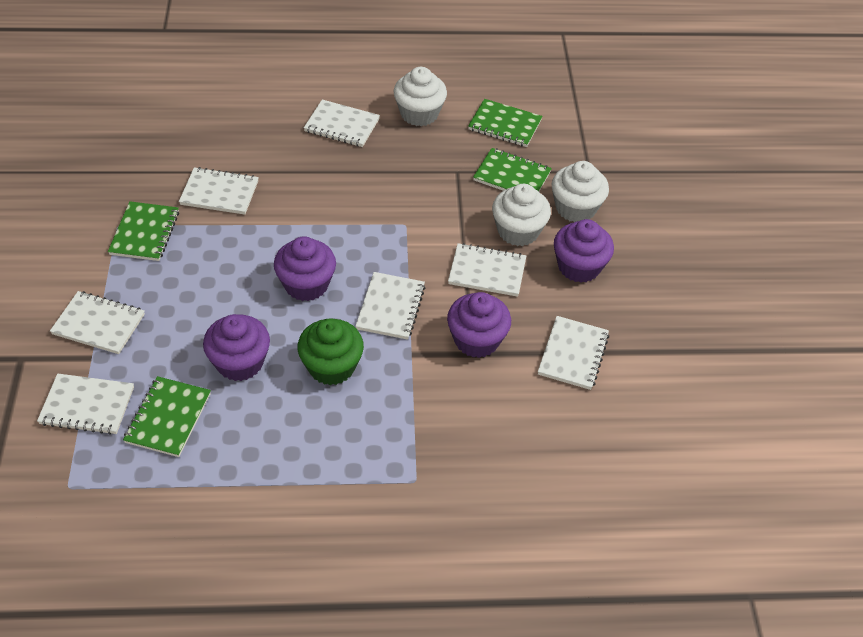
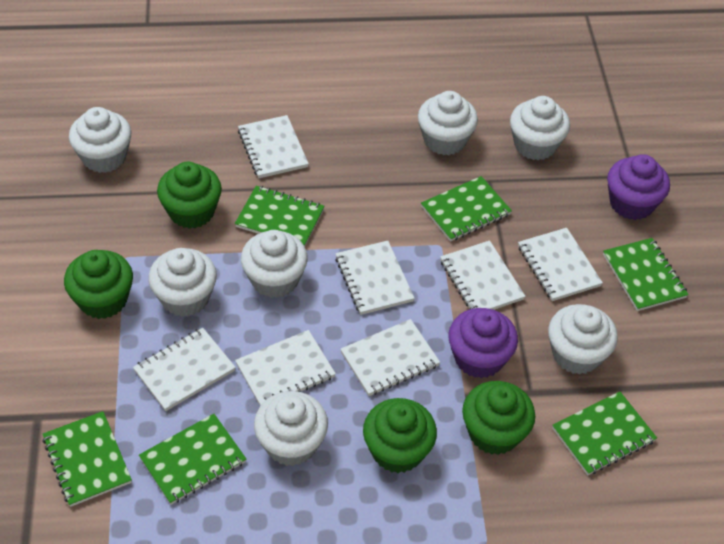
green cupcake: [297,319,364,385] = 1 -> [64,250,133,319] [157,162,222,229] [363,398,437,473] [462,381,535,455] = 4
green notebook: [108,201,179,261] [123,376,211,457] [468,99,543,147] [473,148,552,192] = 4 -> [42,411,132,507] [139,414,246,505] [235,186,324,247] [421,176,512,242] [552,391,657,475] [603,238,689,311] = 6
purple cupcake: [203,314,270,381] [274,236,336,301] [447,292,511,358] [554,219,614,283] = 4 -> [448,308,518,379] [607,154,670,220] = 2
white cupcake: [394,67,447,126] [492,184,551,246] [552,161,609,222] = 3 -> [69,107,131,173] [148,248,217,317] [241,230,308,298] [254,391,328,466] [418,91,478,155] [510,96,570,160] [548,304,618,375] = 7

